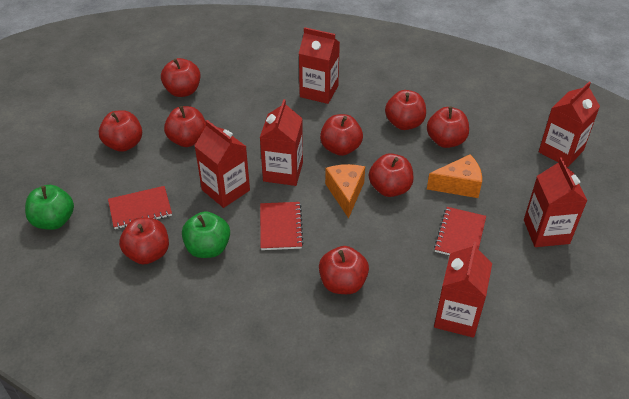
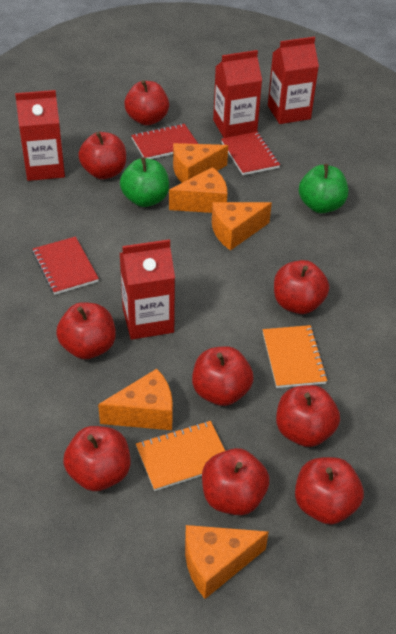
orange cheese: [325,164,365,219] [427,155,482,198] = 2 -> [98,369,173,430] [169,167,227,213] [173,143,228,183] [185,525,269,599] [212,202,272,251] = 5
orange notebook: none = 0 -> [136,421,225,491] [263,325,328,388] = 2
red carton: [195,120,250,208] [260,99,303,186] [299,27,340,104] [434,242,492,338] [524,157,587,247] [539,82,600,167] = 6 -> [15,90,65,181] [120,239,175,340] [213,50,262,138] [268,37,319,124] = 4

